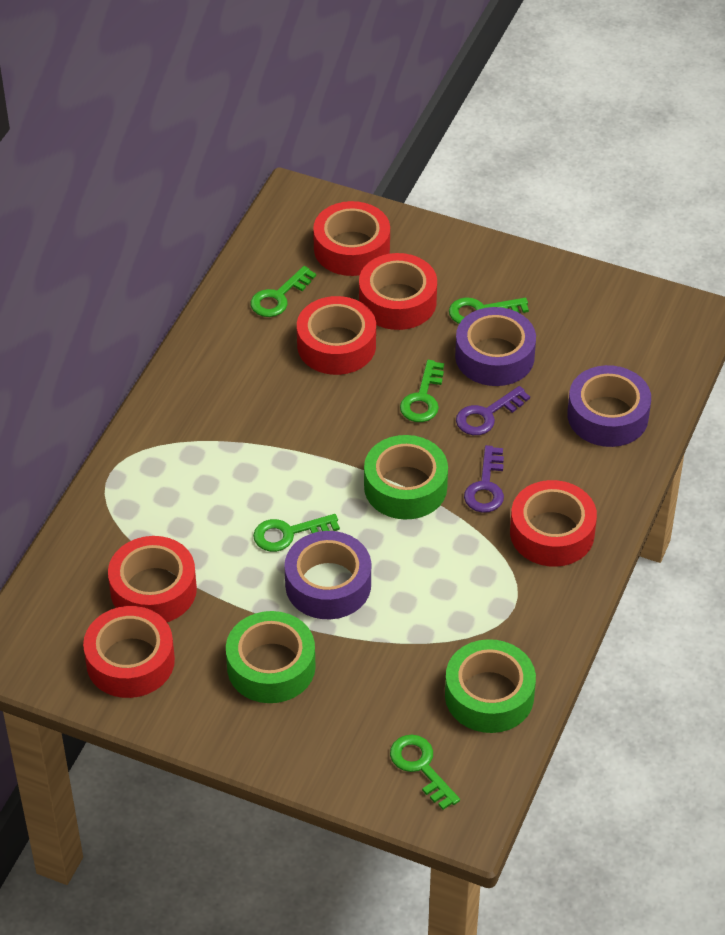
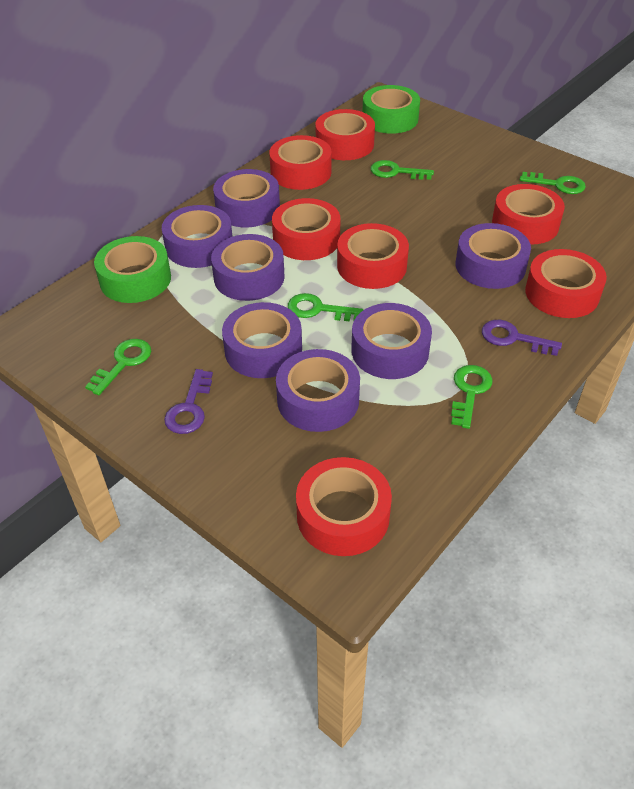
green tape: [226,611,316,703] [364,435,448,519] [445,639,536,733] = 3 -> [94,236,171,303] [362,85,420,134] = 2
purple tape: [285,531,371,619] [455,307,536,386] [567,365,651,447] = 3 -> [162,205,233,268] [211,234,285,301] [213,169,280,227] [222,302,302,378] [276,349,360,432] [351,303,432,379] [456,223,531,289] = 7
red tape: [83,606,175,698] [108,536,197,622] [297,296,376,375] [313,201,390,276] [359,253,437,330] [510,480,597,567] = 6 -> [269,135,332,190] [272,198,340,260] [296,457,392,556] [316,109,375,160] [337,223,409,289] [492,184,565,245] [525,249,607,318] = 7

